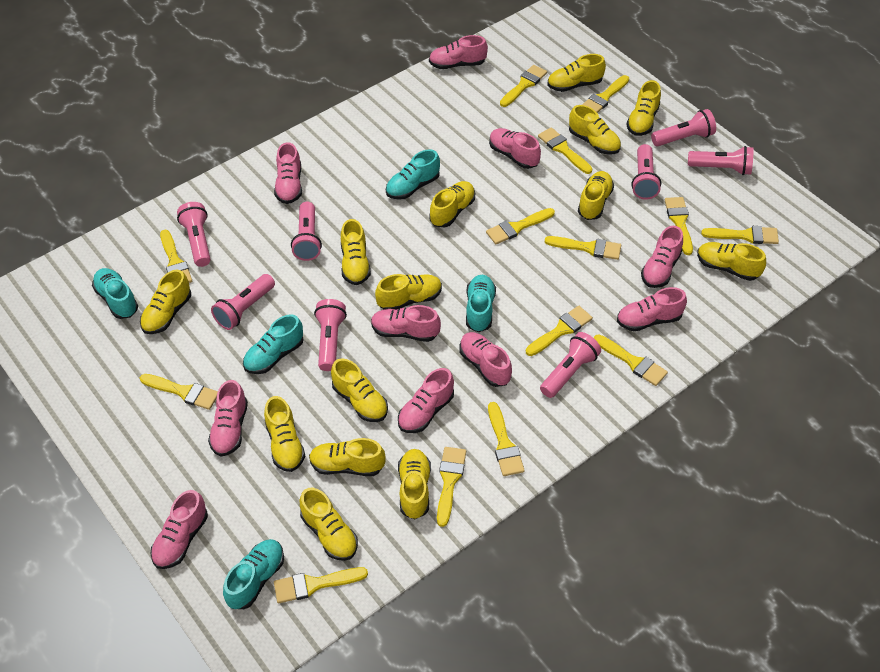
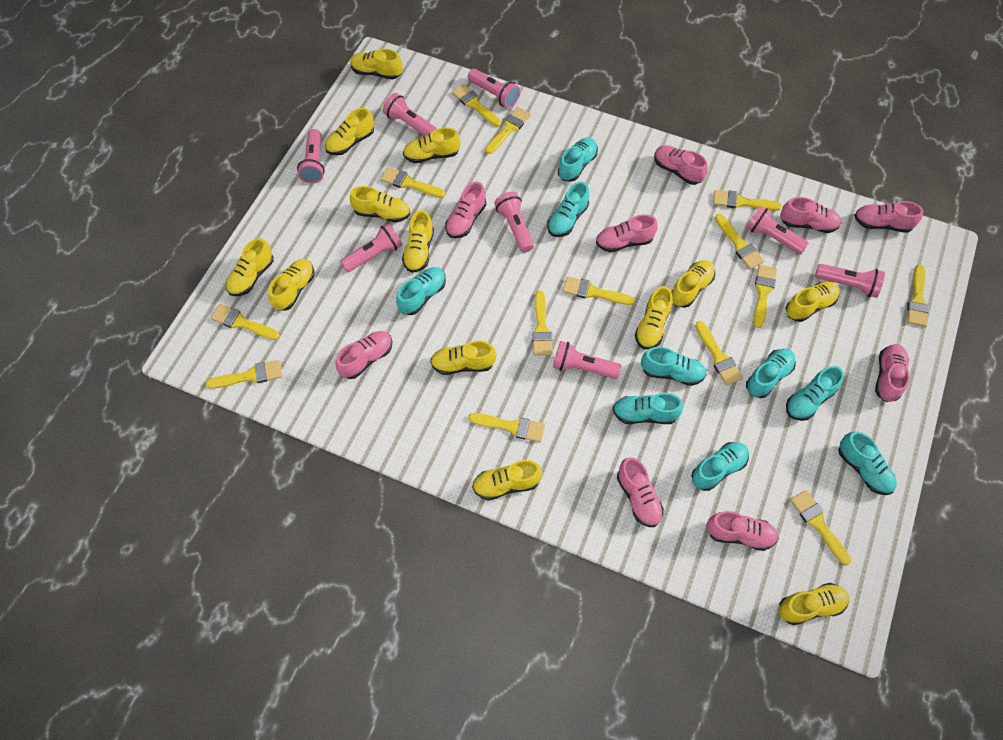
pink shoe: [151,490,208,569] [208,380,248,457] [274,142,302,204] [371,305,441,342] [398,368,454,433] [429,35,488,69] [460,332,512,387] [489,128,541,169] [617,287,687,331] [641,226,683,288] = 10 -> [335,331,392,379] [445,181,486,238] [596,214,658,252] [617,457,664,527] [654,145,708,185] [706,511,779,551] [780,197,841,233] [854,201,923,233] [875,344,909,402] = 9
turquoise shoe: [92,268,138,319] [223,539,284,609] [243,314,304,374] [386,149,440,200] [466,275,496,332] = 5 -> [396,267,446,315] [547,182,589,237] [558,137,598,182] [613,393,683,424] [641,347,706,386] [691,442,749,491] [746,349,796,398] [786,366,844,421] [838,432,897,495] = 9
yellow shoe: [140,270,191,334] [264,396,305,472] [300,488,358,561] [309,438,386,476] [331,359,388,422] [341,219,371,285] [375,274,442,310] [398,449,431,519] [429,181,475,227] [547,54,606,92] [569,105,621,154] [578,171,614,220] [626,80,661,136] [697,242,766,281] = 14 -> [226,238,274,296] [268,259,314,311] [325,108,374,155] [350,49,403,79] [350,186,410,223] [402,210,434,273] [403,127,460,163] [430,341,497,375] [472,460,542,501] [635,286,673,349] [671,260,715,308] [779,583,850,625] [786,282,840,322] = 13

